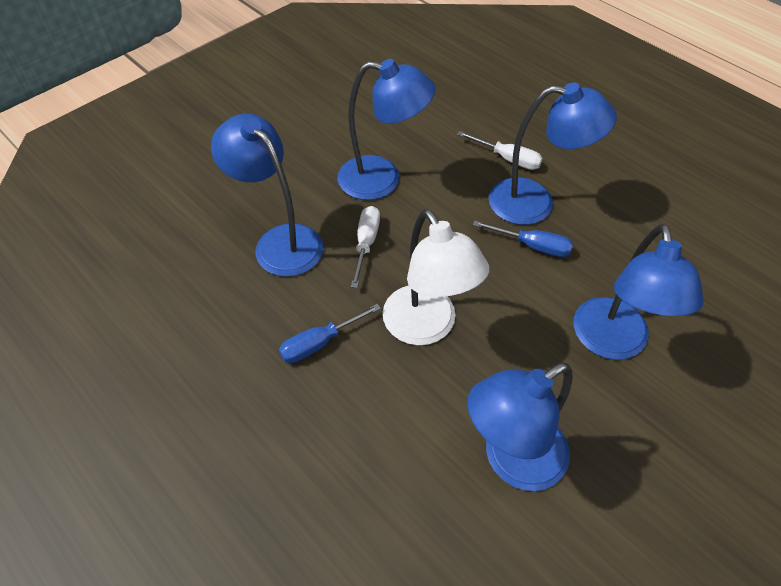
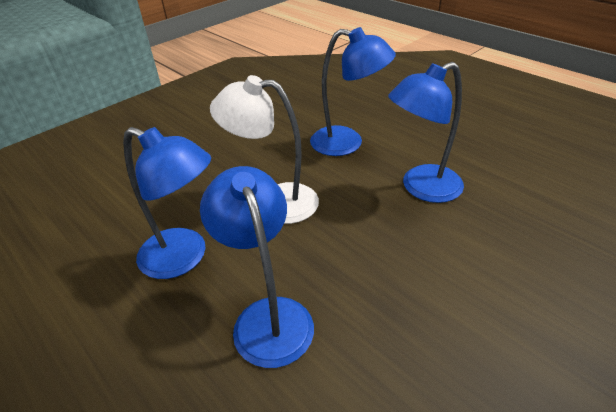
blue lamp: [211,114,324,277] [337,59,436,200] [467,363,573,491] [489,83,617,225] [574,224,704,360] = 5 -> [123,127,211,279] [200,166,314,368] [310,27,396,156] [388,62,464,203] = 4
blue screwdriver: [279,304,381,363] [473,220,573,257] = 2 -> none = 0
white screwdriver: [351,206,380,288] [457,131,543,170] = 2 -> none = 0

